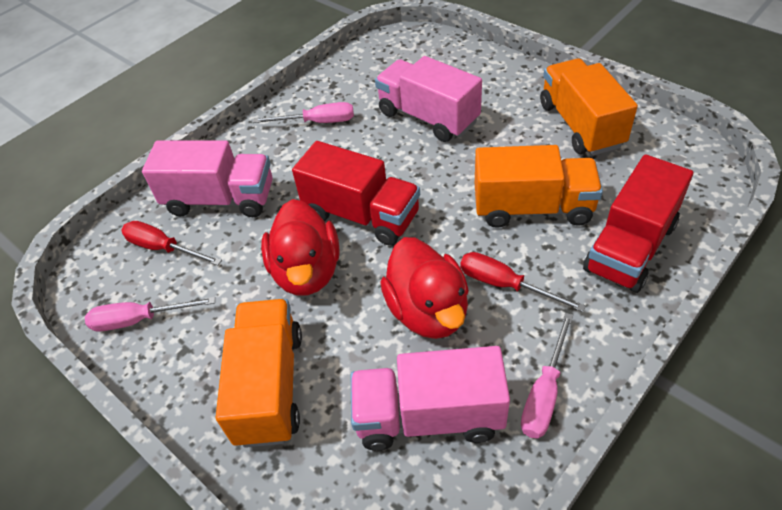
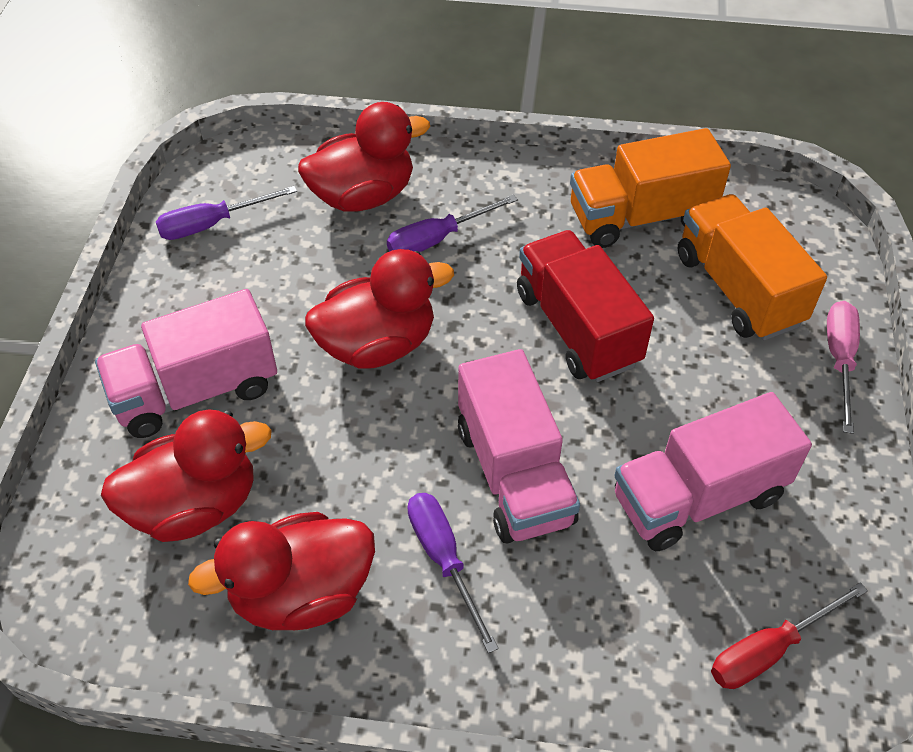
orange truck: [216,299,302,448] [475,145,603,228] [540,58,638,155] = 3 -> [570,128,731,248] [678,194,827,340] = 2
pink screwdriver: [85,297,215,332] [253,102,354,123] [521,313,573,439] = 3 -> [827,301,860,434] = 1
purple screwdriver: none = 0 -> [156,186,297,240] [387,195,518,252] [407,493,498,653] = 3
red duck: [261,199,340,296] [380,237,469,339] = 2 -> [101,409,272,542] [188,512,375,630] [298,102,430,212] [305,249,454,369] = 4
red screwdriver: [121,221,222,266] [460,252,586,312] = 2 -> [711,582,868,689] = 1
red truck: [292,141,420,246] [583,154,693,293] = 2 -> [517,230,654,382] = 1

